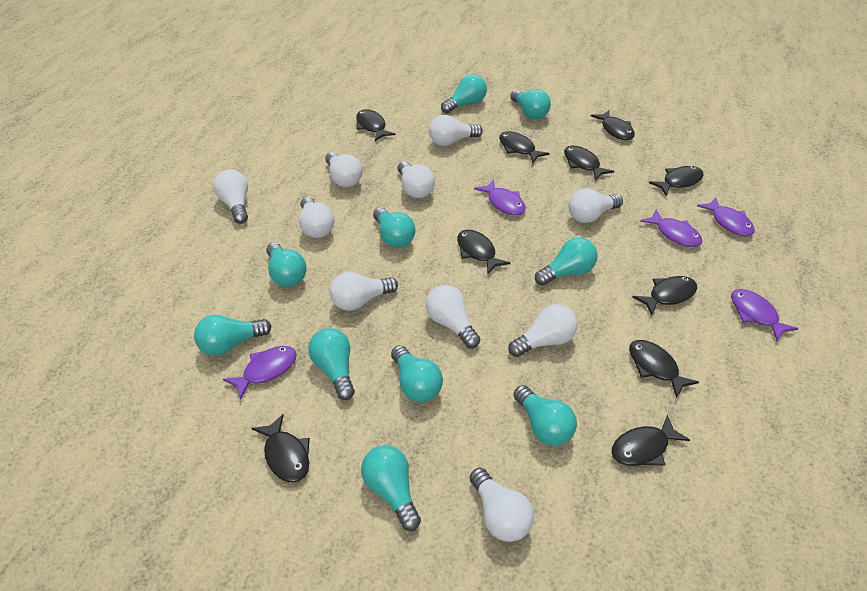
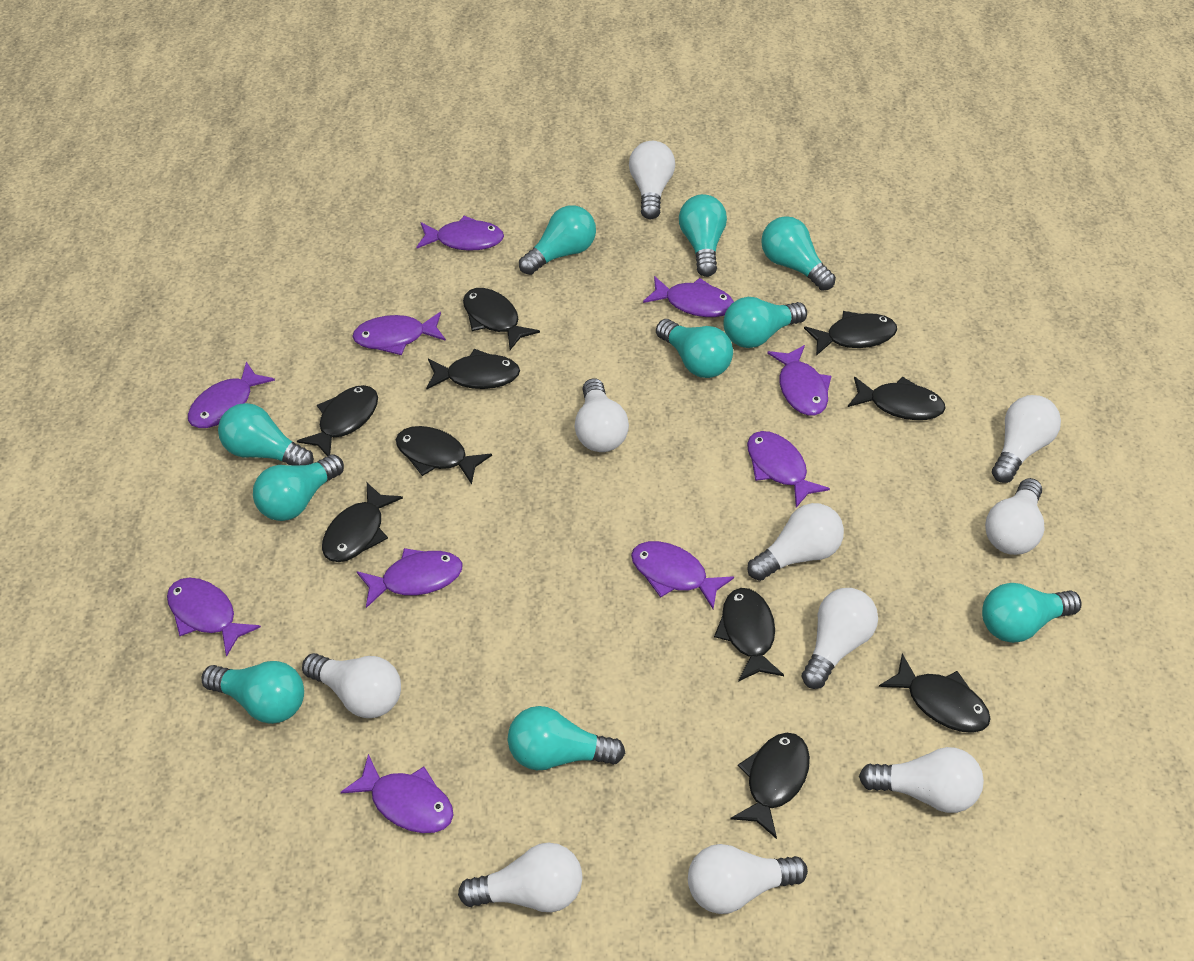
purple fish: [223,346,297,400] [474,179,526,215] [640,209,702,247] [697,198,755,236] [731,289,799,341] = 5 -> [167,578,261,657] [188,361,275,428] [341,754,453,833] [352,312,446,355] [357,548,462,608] [417,216,504,251] [631,541,734,609] [643,276,734,317] [747,431,830,508] [767,345,831,416] = 10

